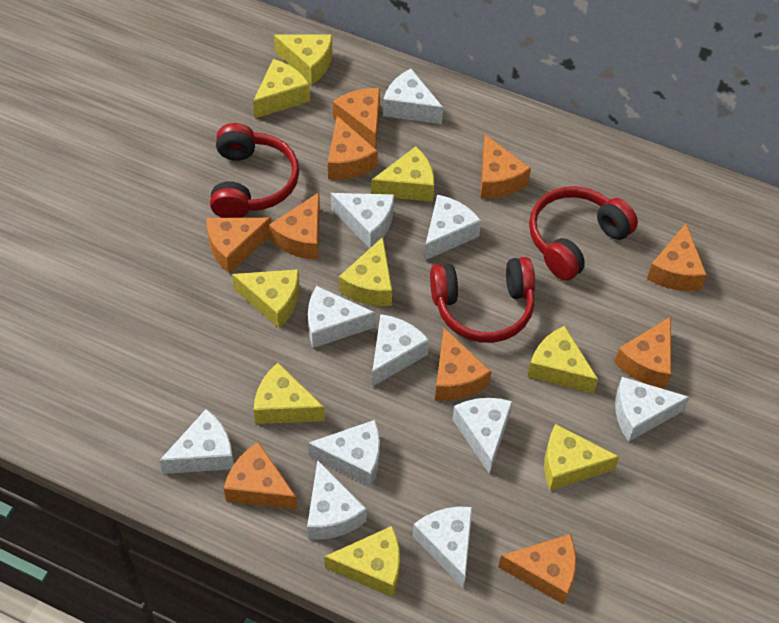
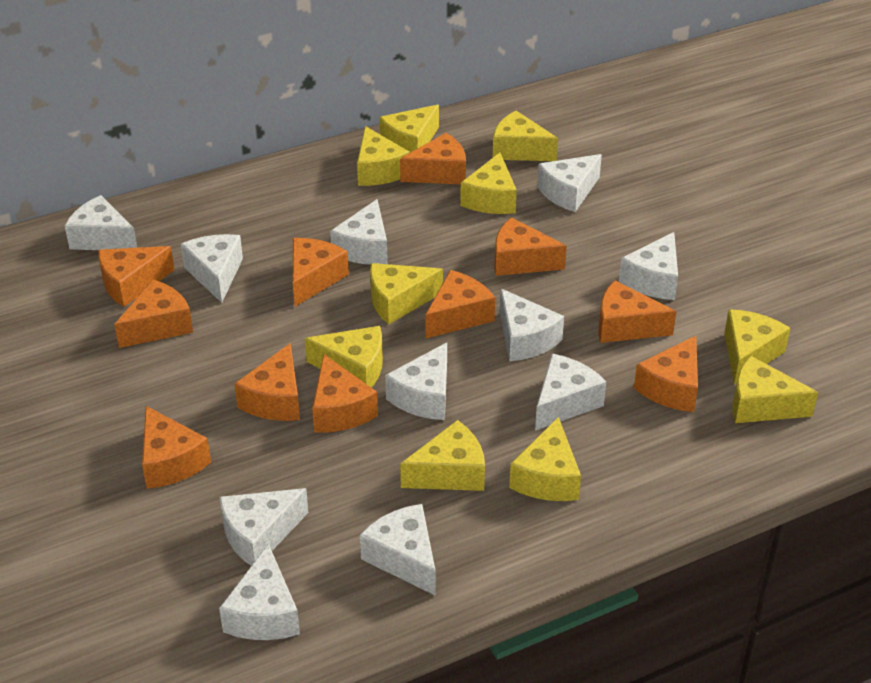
orange cheese: [206,218,272,274] [224,442,297,510] [269,192,320,260] [328,116,378,180] [333,88,380,149] [435,328,491,401] [481,134,531,199] [498,534,576,605] [614,317,671,389] [647,223,707,291] = 10 -> [98,246,175,307] [114,279,193,348] [142,406,211,489] [235,343,300,421] [293,238,349,306] [312,354,378,432] [400,133,466,184] [425,270,495,338] [494,218,567,276] [598,280,676,343] [634,336,698,412] = 11
red headphones: [210,123,299,218] [430,257,535,343] [529,186,638,281] = 3 -> none = 0
yellow cheese: [232,269,299,328] [253,59,310,118] [254,363,325,424] [274,34,332,85] [324,526,400,597] [339,237,392,306] [371,147,434,202] [527,326,598,394] [544,424,619,490] = 9 -> [305,326,383,388] [357,126,410,186] [370,263,443,324] [379,105,439,153] [400,420,485,491] [460,153,517,214] [493,111,558,161] [509,417,581,501] [724,309,790,384] [732,356,818,423] = 10

